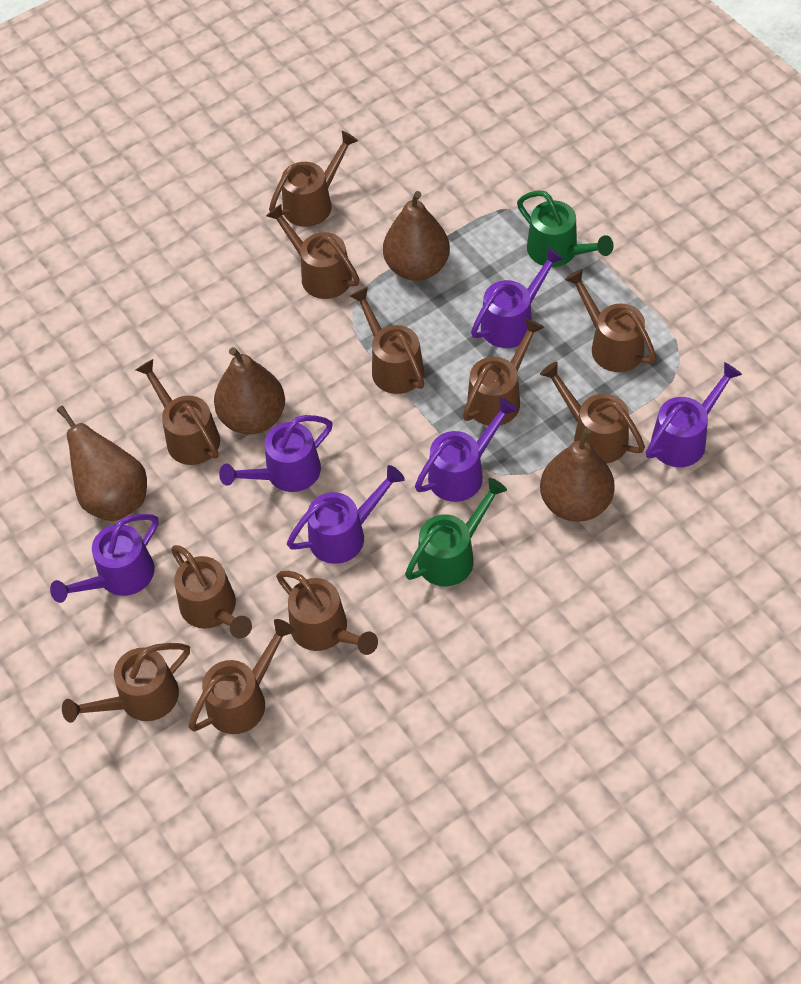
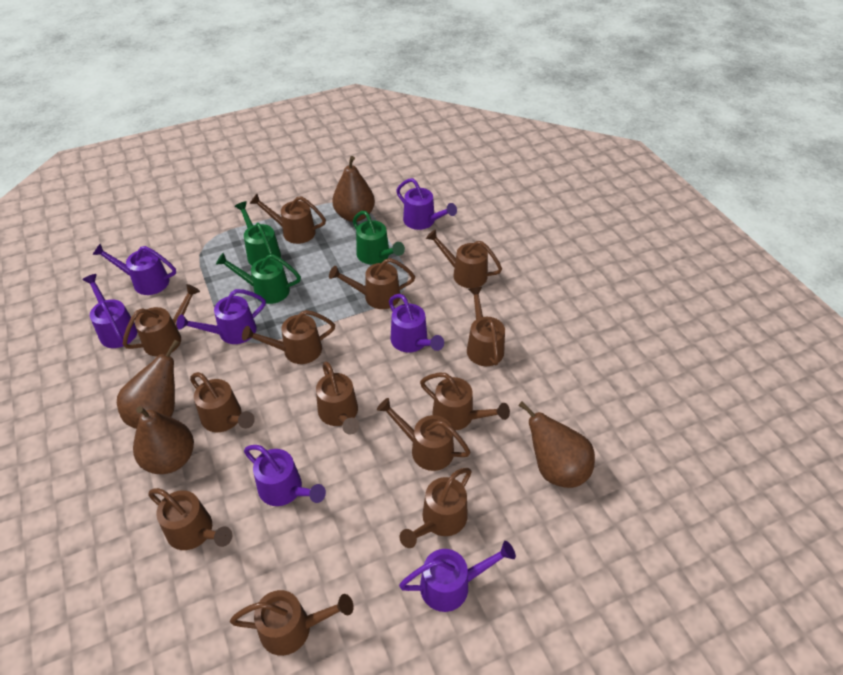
brown watering can: [62,643,190,723] [136,359,220,465] [171,545,252,639] [188,619,295,734] [266,204,360,299] [269,131,358,227] [276,571,378,655] [350,287,424,394] [463,318,544,426] [540,362,645,464] [565,269,656,372] = 11 -> [123,284,200,357] [148,488,232,550] [190,372,255,432] [230,590,354,656] [242,310,335,364] [250,194,326,244] [316,362,360,435] [329,258,415,309] [377,398,471,471] [400,468,472,548] [420,373,510,431] [426,229,502,288] [467,287,505,366] = 13
green watering can: [405,478,507,586] [517,190,614,267] = 2 -> [216,253,301,304] [235,201,281,266] [353,211,405,265] = 3
purple watering can: [50,514,159,603] [219,415,333,492] [287,465,405,564] [415,398,518,502] [471,248,564,348] [646,362,742,467] = 6 -> [82,274,138,348] [92,244,176,295] [177,289,266,344] [244,445,326,506] [389,294,444,353] [396,178,457,230] [399,541,516,612] = 7

